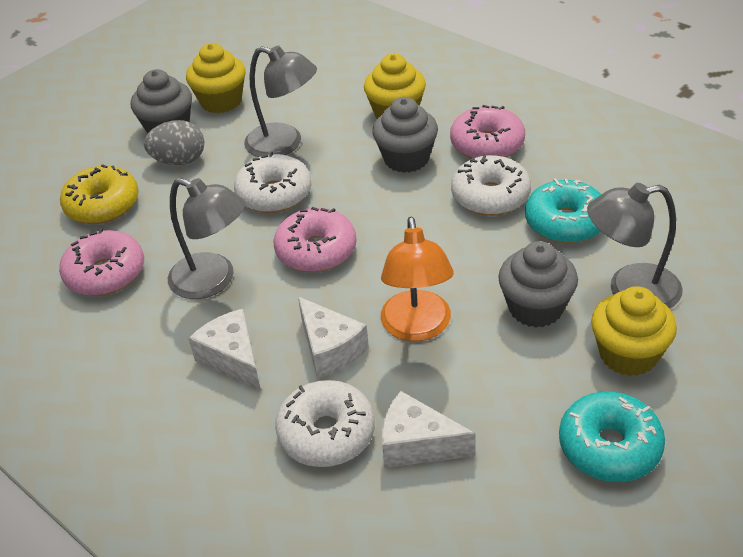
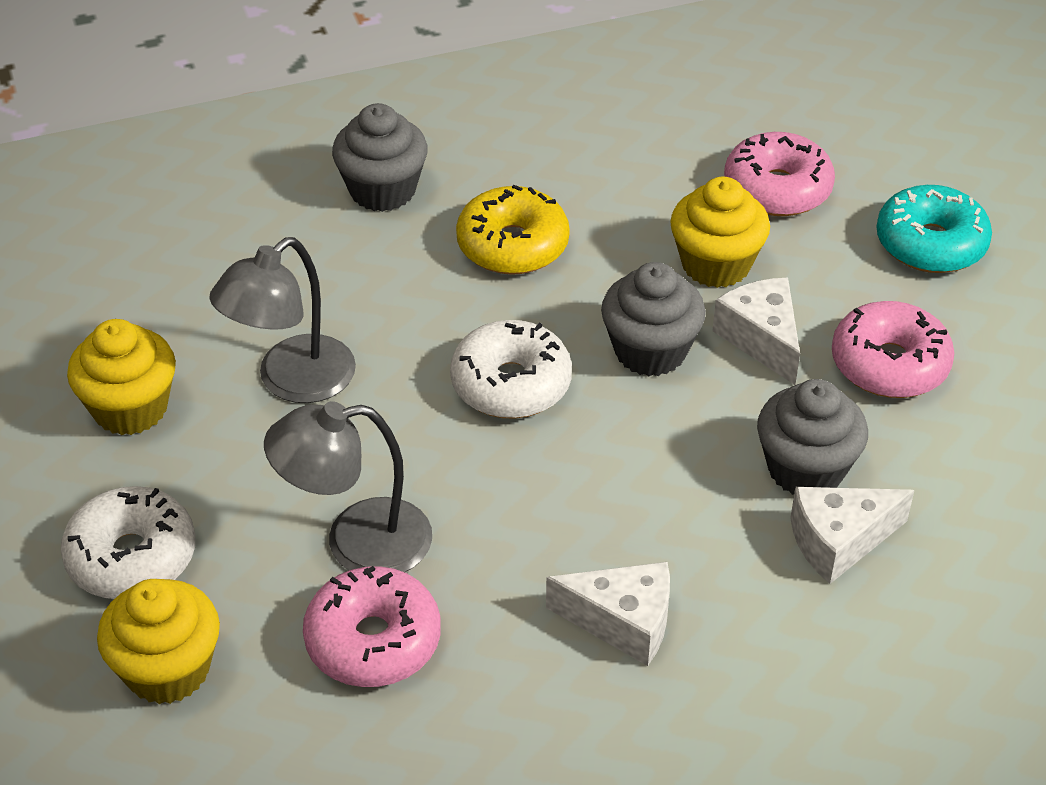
grey egg: [144,120,204,165] = 1 -> none = 0
grey lamp: [168,178,245,299] [244,45,317,157] [587,183,683,309] = 3 -> [210,237,356,403] [264,401,432,572] = 2
orange lamp: [381,217,454,341] = 1 -> none = 0
turquoise donut: [525,178,601,243] [559,391,665,482] = 2 -> [876,185,992,273] = 1
white donut: [234,152,312,213] [275,380,375,467] [451,155,531,216] = 3 -> [61,486,196,599] [450,320,572,419] = 2

